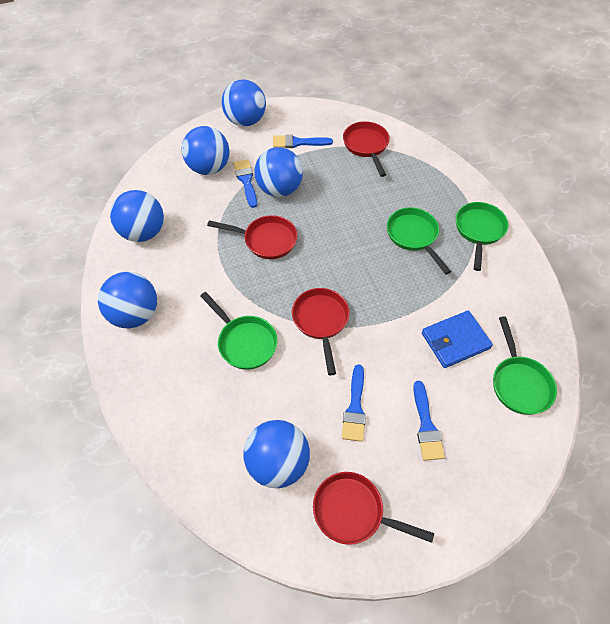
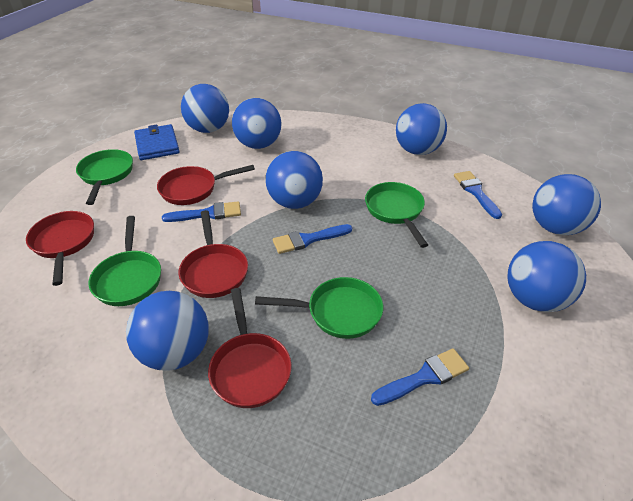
blue ball: [98,272,157,328] [110,190,164,242] [182,126,230,175] [222,79,266,127] [243,420,310,488] [254,147,303,197] = 6 -> [126,291,209,371] [181,84,229,133] [232,98,281,149] [265,151,323,209] [396,103,447,155] [507,241,586,312] [532,174,601,235] = 7

